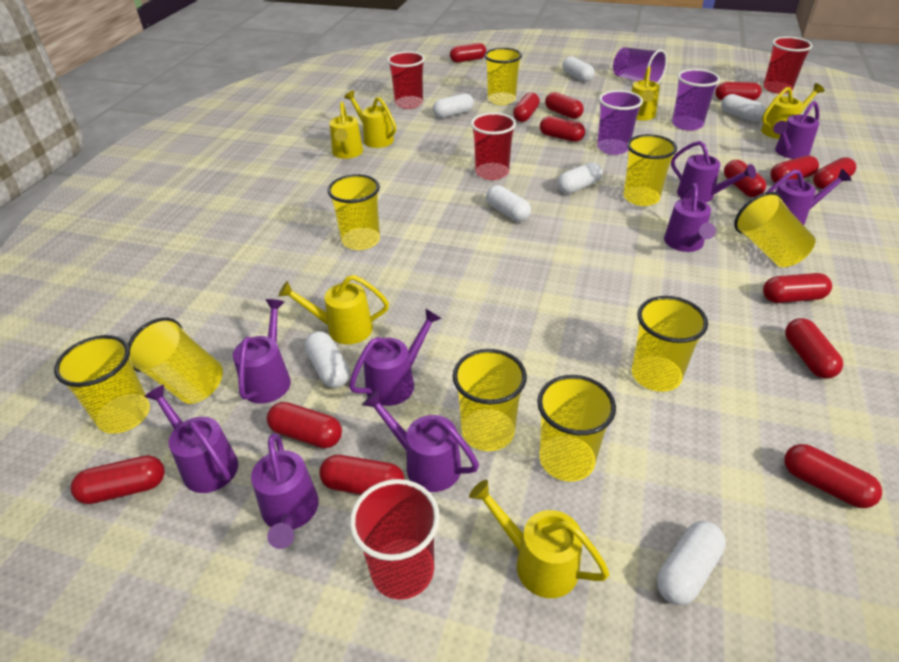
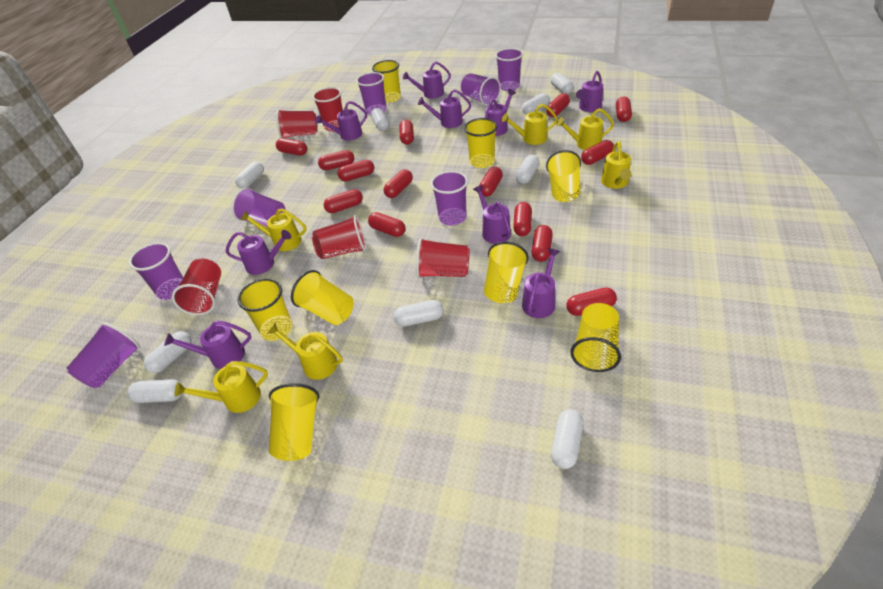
purple cup: [597,90,643,155] [613,47,667,84] [672,69,720,131] = 3 -> [67,322,140,388] [129,242,183,300] [232,187,285,227] [356,72,387,115] [431,171,468,226] [461,73,501,106] [495,48,523,91] = 7
red cup: [350,479,440,600] [387,51,425,109] [471,113,516,180] [763,36,813,94] = 4 -> [172,259,221,315] [276,109,318,138] [312,87,343,132] [312,215,367,259] [416,238,470,278] = 5
white capsule: [304,331,350,388] [433,93,474,118] [486,185,531,222] [557,162,603,194] [562,57,594,82] [657,521,726,605] [721,94,766,122] = 7 -> [128,379,183,403] [144,331,192,373] [235,161,264,189] [371,108,389,131] [394,300,444,327] [515,155,540,184] [522,93,550,115] [550,73,574,94] [551,409,583,469] = 9
yellow cup: [54,335,150,434] [128,317,223,404] [328,174,380,250] [453,349,527,451] [484,48,522,105] [537,375,616,481] [624,134,677,206] [632,296,708,392] [734,192,816,267] = 9 -> [238,278,293,341] [269,383,319,461] [291,270,354,325] [372,60,401,103] [464,118,497,168] [484,242,528,303] [546,150,581,202] [570,303,621,372] = 8

